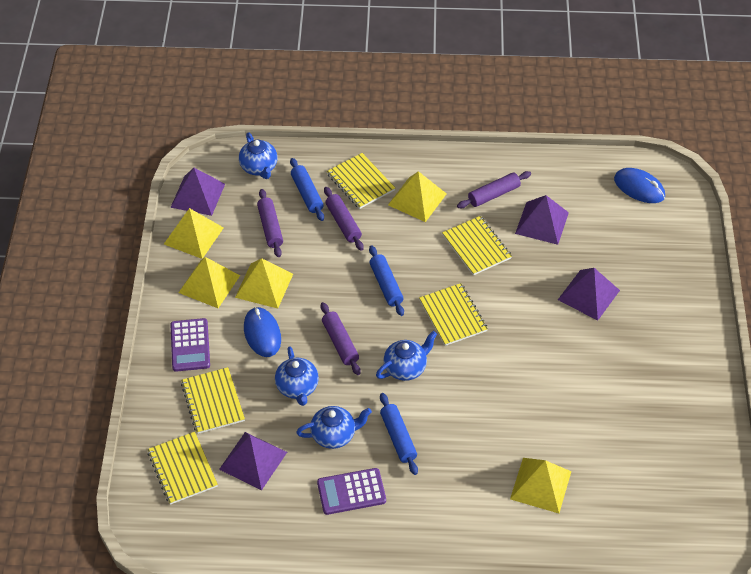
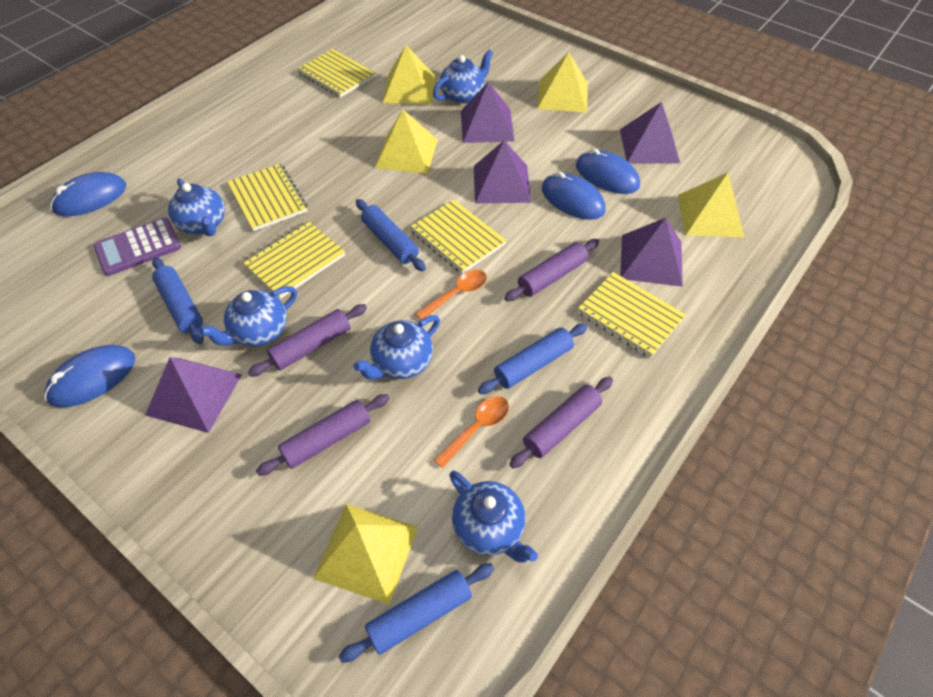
blue mouse: [244,307,281,357] [614,168,665,203] = 2 -> [44,345,135,407] [51,172,126,216] [542,171,605,220] [576,149,640,194] = 4
blue rolling pin: [290,158,324,221] [369,246,404,316] [380,393,418,475] = 3 -> [152,257,204,344] [339,563,494,663] [356,199,426,271] [478,323,588,394] = 4
blue teapot: [239,132,278,179] [275,346,319,406] [296,406,372,449] [376,331,437,381] = 4 -> [168,178,225,236] [199,286,297,346] [353,315,440,379] [433,49,493,104] [449,471,538,562] = 5
orange spoon: none = 0 -> [416,270,487,320] [434,396,509,468] = 2
purple calculator: [170,318,210,372] [317,468,386,515] = 2 -> [94,218,181,276] = 1
purple pyramid: [170,168,225,216] [219,432,287,490] [515,195,569,245] [558,268,620,321] = 4 -> [145,357,242,433] [461,82,515,143] [474,140,531,203] [620,102,680,163] [620,218,683,287] = 5

